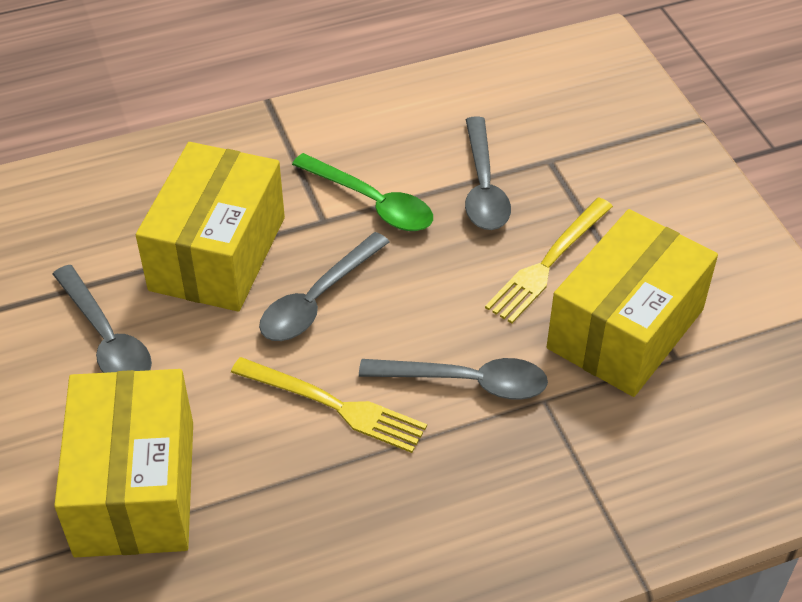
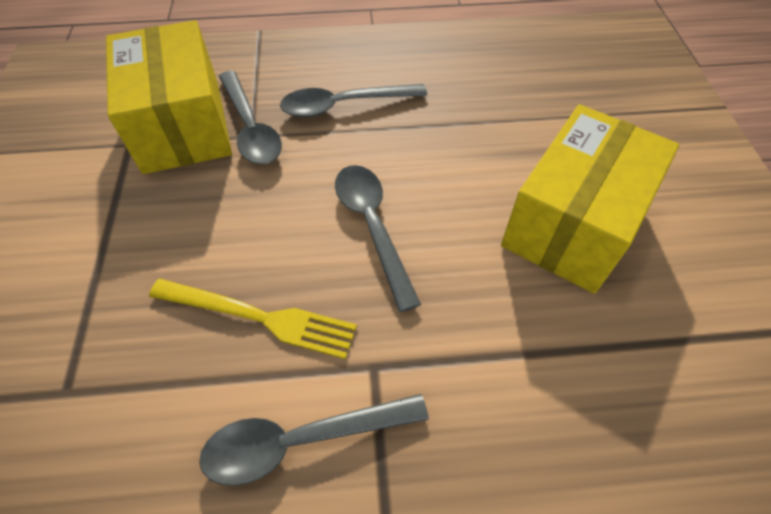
green spoon: [292,153,433,231] = 1 -> none = 0
yellow box: [54,369,193,558] [136,142,285,312] [547,209,718,397] = 3 -> [106,20,232,174] [501,104,679,294] = 2
yellow fork: [231,357,427,453] [485,197,613,324] = 2 -> [149,279,357,359] = 1

